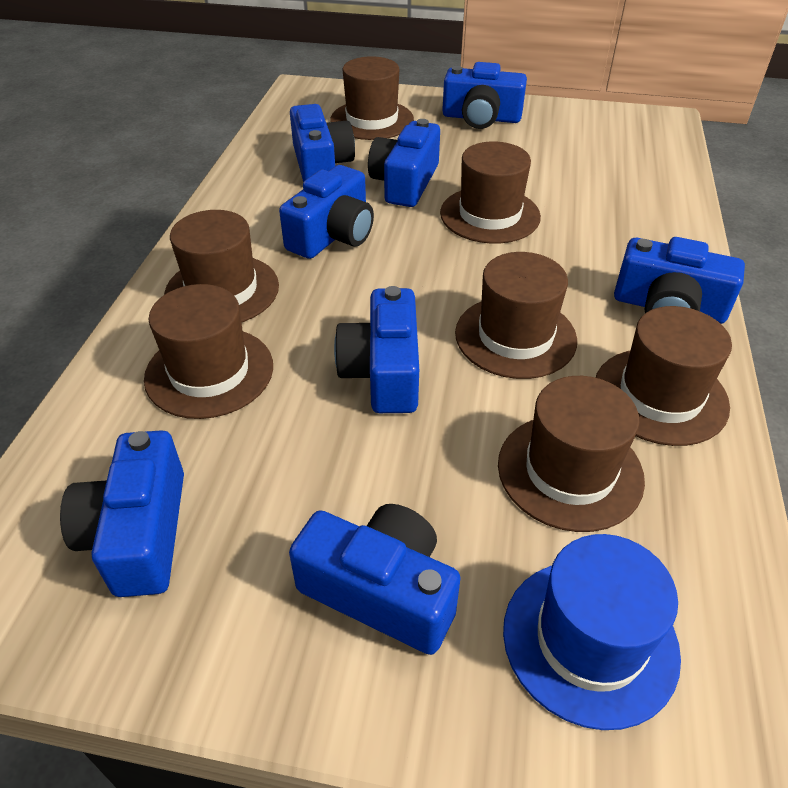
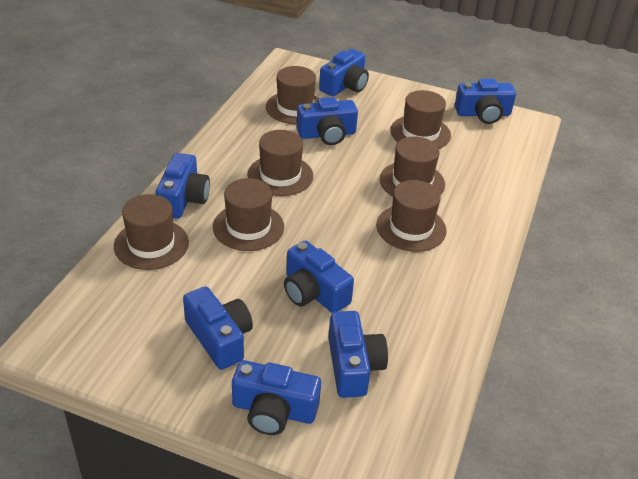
blue hat: [503,534,681,730] = 1 -> none = 0

